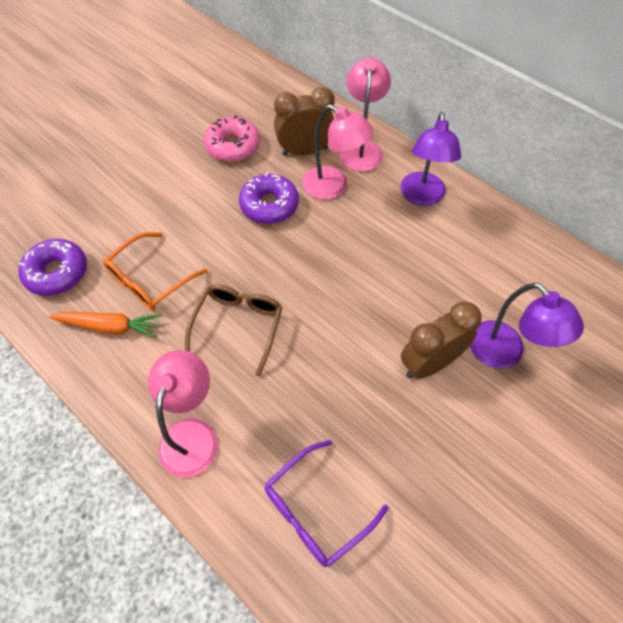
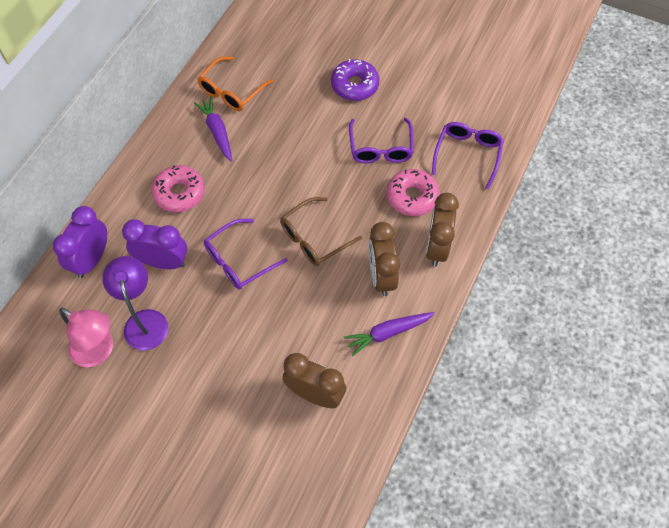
brown clock: [274,87,335,156] [401,301,482,379] = 2 -> [282,353,346,408] [369,222,400,296] [426,193,459,267] = 3
orange carrot: [48,312,162,338] = 1 -> none = 0
pink donut: [204,116,260,162] = 1 -> [152,165,205,212] [387,169,440,216] = 2
pink lamp: [148,350,218,477] [302,104,374,200] [340,58,391,172] = 3 -> [59,308,113,367] = 1
purple carrot: none = 0 -> [194,96,232,162] [344,312,435,356] = 2
purple clock: none = 0 -> [53,206,107,278] [122,219,187,269] = 2
purple donut: [19,239,87,296] [239,173,299,224] = 2 -> [331,59,379,101] = 1
purple glasses: [265,440,388,567] = 1 -> [204,219,287,290] [349,118,414,163] [432,122,504,190] = 3
purple lamp: [400,112,461,206] [470,283,584,369] = 2 -> [102,256,168,351] = 1

